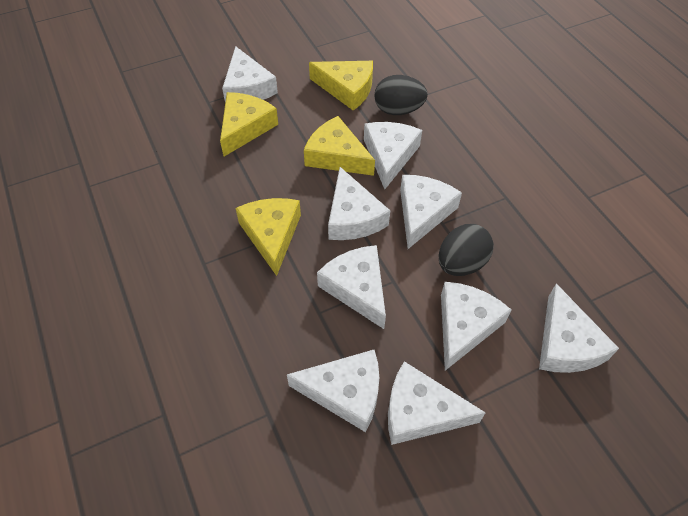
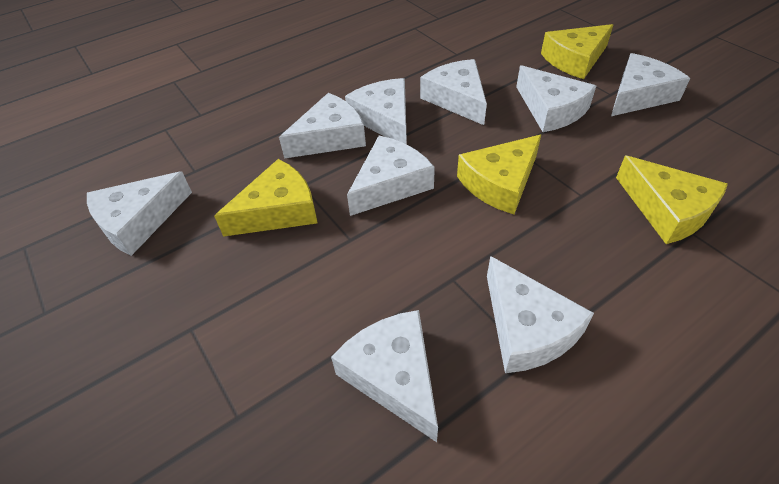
black egg: [374,75,428,115] [439,224,494,276] = 2 -> none = 0

